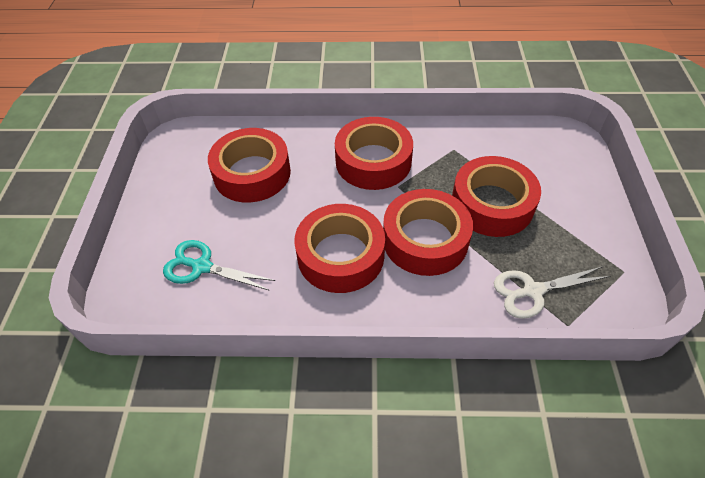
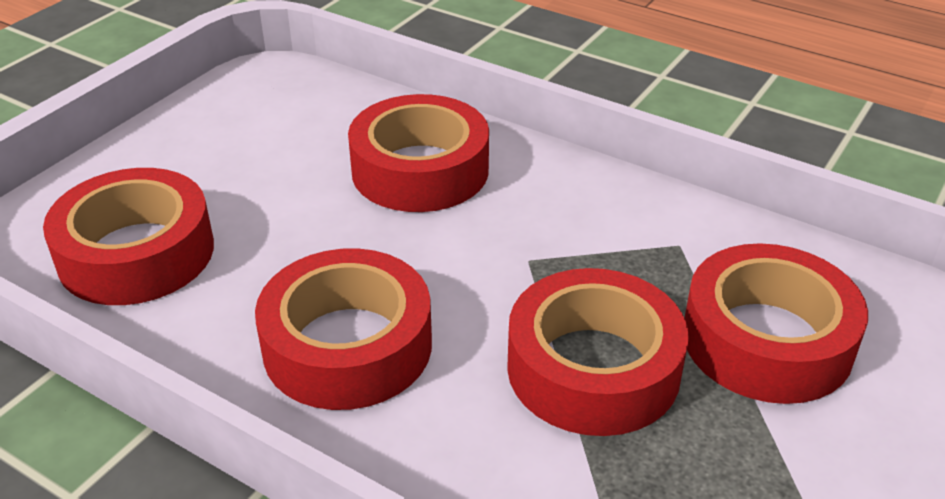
turquoise scissors: [163,240,275,291] = 1 -> none = 0
white scissors: [494,266,610,319] = 1 -> none = 0

